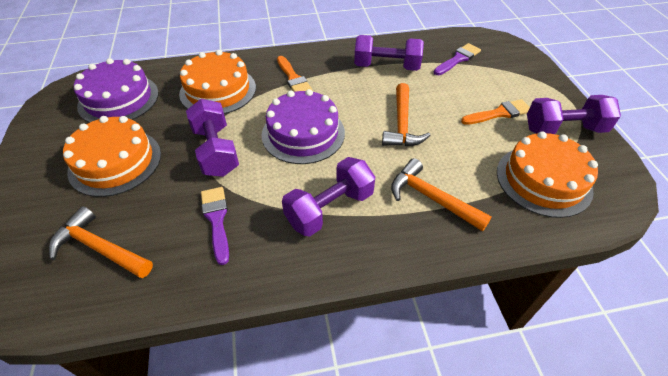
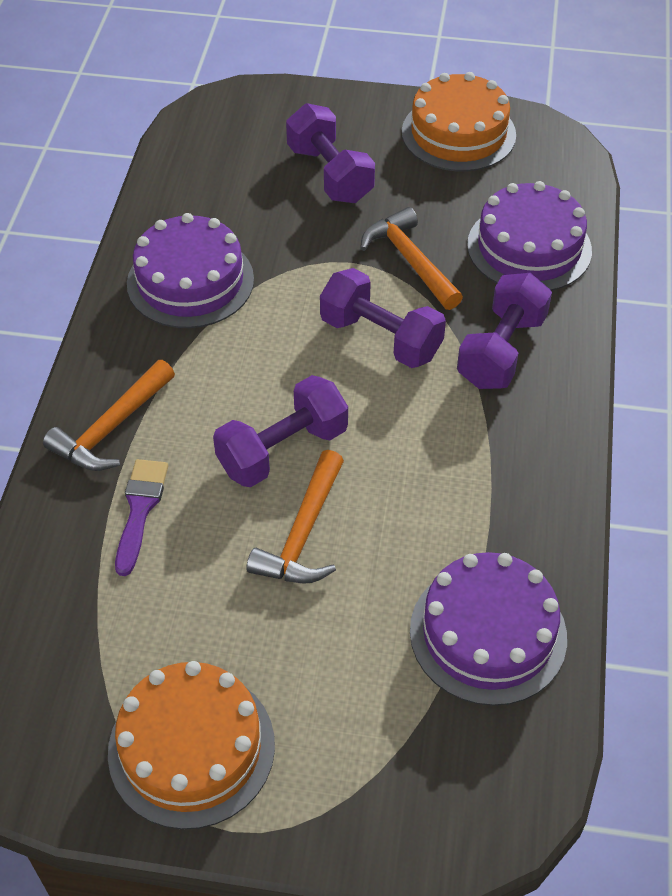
orange brush: [277,56,313,92] [461,99,530,125] = 2 -> none = 0
orange cake: [63,116,161,197] [179,50,256,114] [497,131,598,218] = 3 -> [108,661,275,830] [402,72,516,171] = 2
purple brush: [201,187,229,265] [434,43,481,75] = 2 -> [115,459,168,576] = 1
purple cake: [74,58,159,123] [262,89,345,164] = 2 -> [127,213,254,328] [410,552,567,706] [467,181,592,291] = 3

